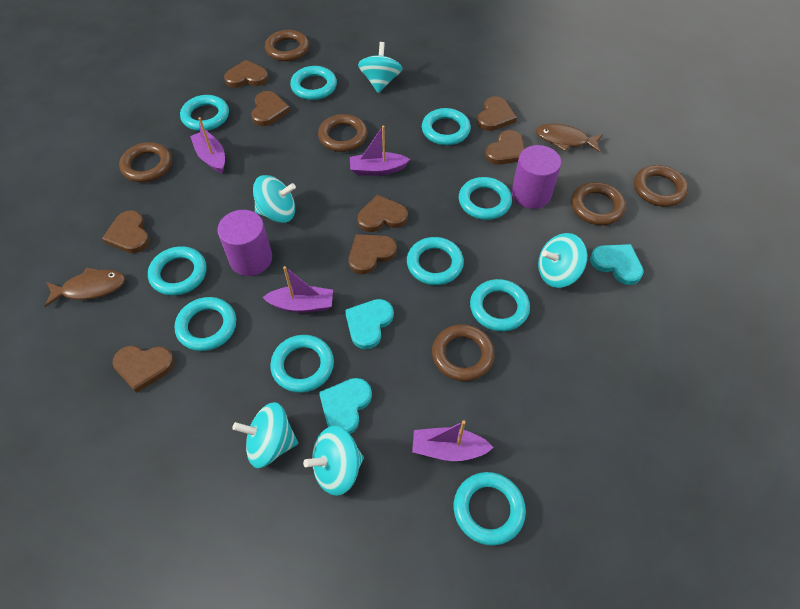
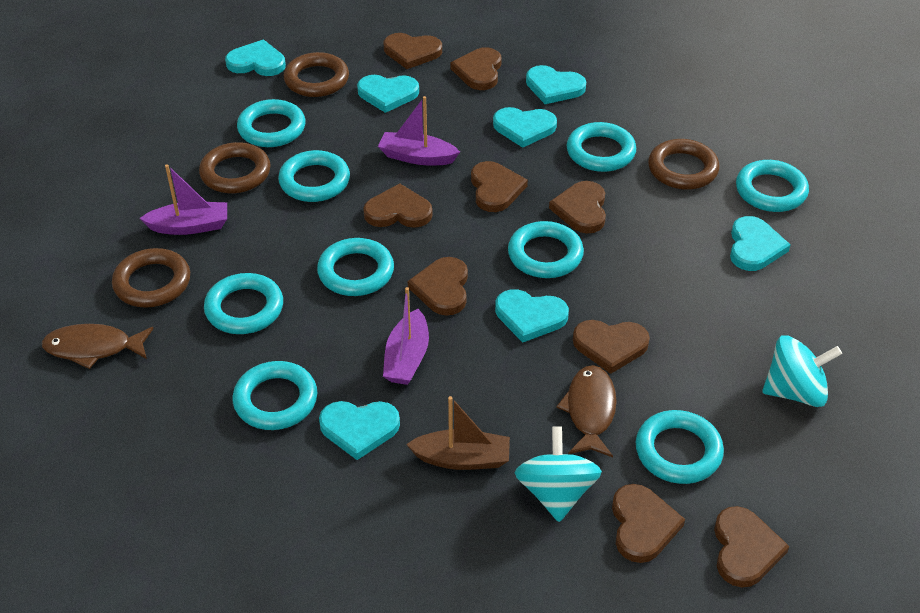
brown boat: none = 0 -> [406,396,510,470] = 1
brown heart: [102,210,150,253] [113,345,174,393] [224,60,269,88] [251,91,290,126] [349,234,397,274] [357,195,408,232] [477,96,517,131] [485,130,525,165] = 8 -> [363,183,433,228] [384,33,442,69] [408,257,468,316] [450,47,502,90] [471,161,528,212] [549,181,606,234] [573,320,650,374] [612,484,685,563] [714,506,789,587] = 9
brown ring: [119,142,172,182] [265,30,309,62] [318,114,368,152] [432,324,495,381] [571,182,626,225] [634,165,688,207] = 6 -> [112,248,190,308] [199,142,271,193] [284,52,349,97] [648,139,719,190] = 4
purple boat: [190,117,225,174] [262,266,333,313] [350,126,410,176] [412,421,494,461] = 4 -> [140,164,227,235] [378,96,460,166] [383,287,429,385] = 3
purple cylinder: [217,210,272,276] [512,145,561,209] = 2 -> none = 0
turquoise heart: [319,378,372,434] [345,299,394,349] [590,244,644,285] = 3 -> [225,40,286,76] [319,401,400,460] [357,75,419,113] [493,107,557,148] [495,289,569,343] [526,65,586,104] [730,216,790,271] = 7
turquoise ring: [148,246,207,296] [175,297,236,351] [180,95,229,131] [270,335,334,393] [290,66,337,100] [407,237,464,285] [422,108,471,145] [454,472,526,546] [459,177,512,220] [470,279,530,332] = 10 -> [204,273,283,334] [232,361,317,430] [237,99,305,147] [278,150,350,202] [317,238,394,296] [508,221,584,278] [567,122,636,172] [636,410,724,484] [736,160,809,212] = 9
turquoise spinning top: [232,402,298,468] [253,175,296,223] [303,426,364,496] [358,42,403,93] [538,233,587,288] = 5 -> [515,426,602,522] [762,336,842,407] = 2

